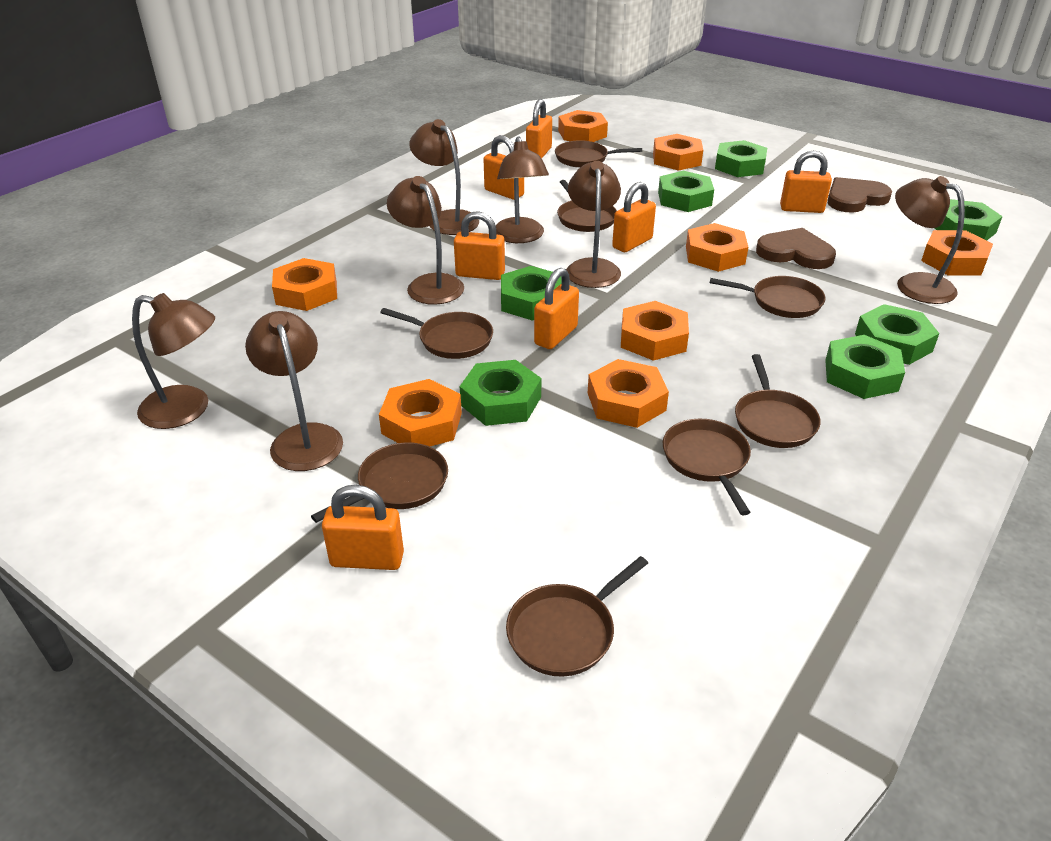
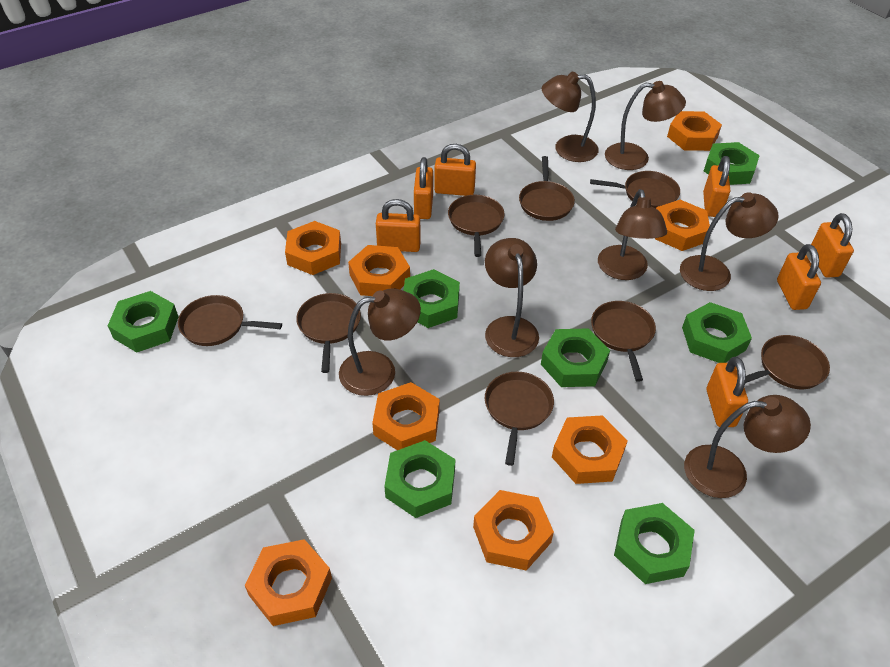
brown heart: [756,228,836,269] [827,177,892,213] = 2 -> none = 0

